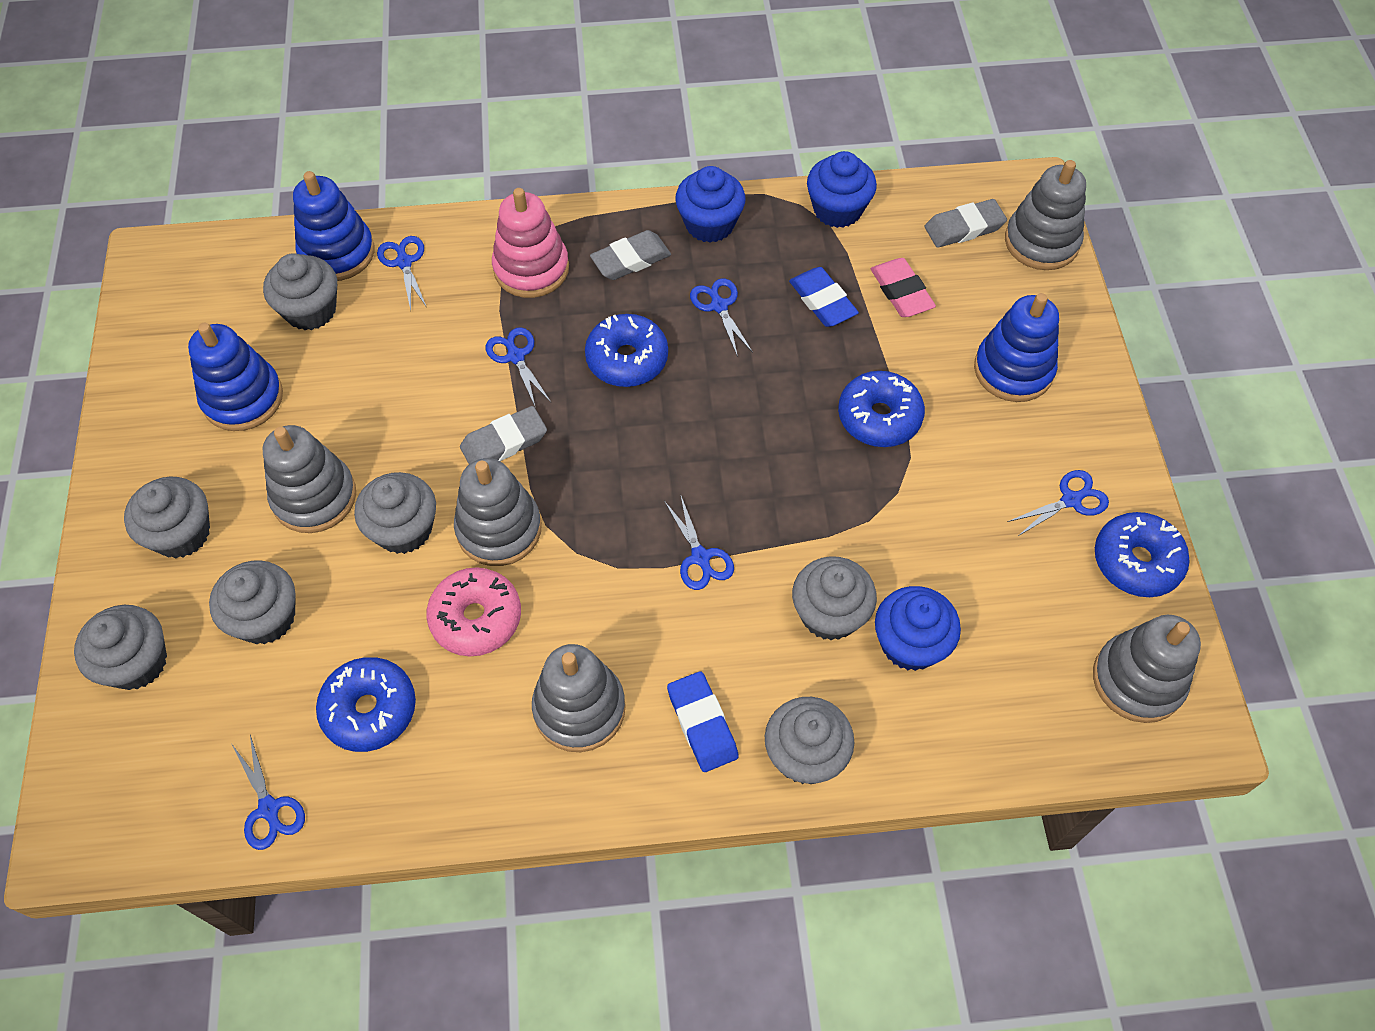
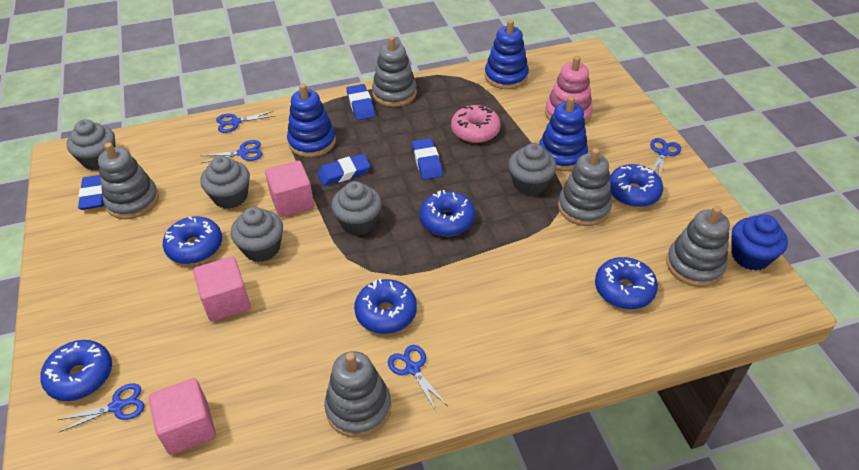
blue cupcake: [675,166,745,243] [807,151,877,228] [875,586,961,671] = 3 -> [732,215,788,270] = 1
blue donut: [316,657,416,752] [585,314,668,387] [838,371,925,447] [1095,512,1190,597] = 4 -> [40,340,112,401] [163,216,222,264] [354,279,417,334] [419,190,475,236] [595,257,658,309] [610,164,663,207] = 6
blue eraser: [667,671,739,772] [789,267,859,327] = 2 -> [78,175,104,210] [317,154,370,186] [347,84,375,120] [412,138,443,180] = 4
blue scissors: [232,735,305,850] [377,236,427,310] [486,327,551,408] [664,494,734,590] [690,278,753,357] [1007,470,1109,537] = 6 -> [58,383,144,432] [201,140,263,164] [216,111,275,133] [388,345,448,411] [650,138,681,177] = 5
grey cupcake: [74,605,167,690] [124,477,210,558] [209,560,296,644] [263,253,337,330] [354,472,436,554] [765,697,854,784] [792,556,877,641] = 7 -> [66,119,115,170] [200,156,250,209] [231,207,283,262] [331,181,382,235] [508,143,557,196] = 5
grey eraser: [460,406,547,464] [590,230,671,280] [925,199,1007,248] = 3 -> none = 0
pink cube: none = 0 -> [148,378,216,455] [193,256,251,322] [265,160,314,217] = 3
pink eraser: [871,258,936,317] = 1 -> none = 0

